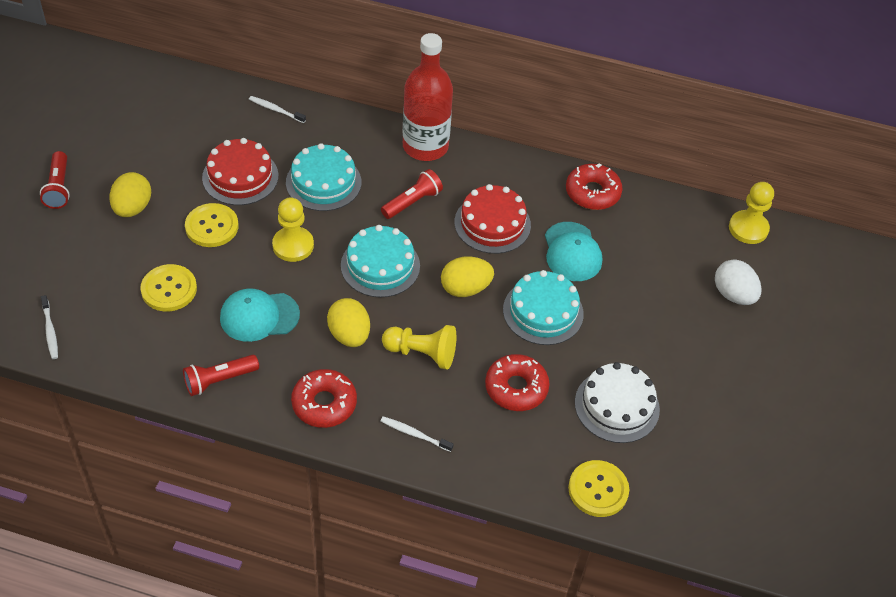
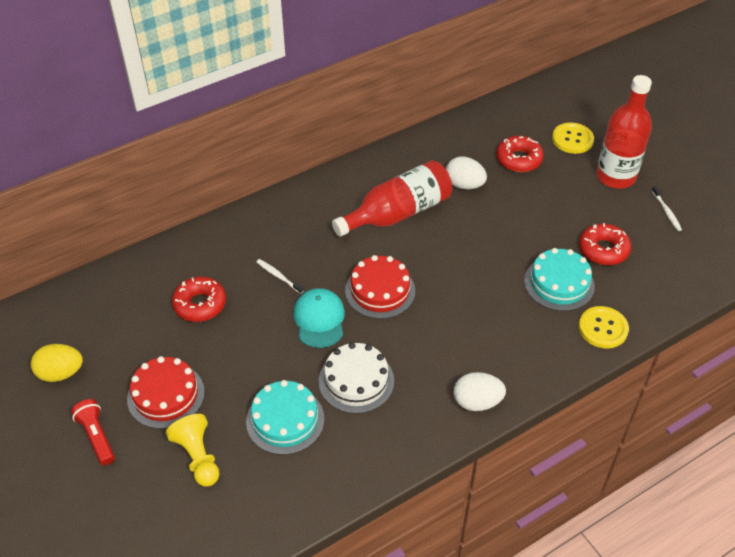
red bottle: [403,33,453,161] = 1 -> [332,160,452,237] [596,75,652,189] = 2
red flashlight: [40,151,70,209] [183,355,259,396] [381,169,443,219] = 3 -> [71,399,115,465] = 1
turquoise cake: [286,143,361,211] [341,225,420,298] [503,270,584,345] = 3 -> [246,380,324,455] [524,248,595,311] = 2
turquoise cap: [220,289,300,342] [545,222,602,281] = 2 -> [293,288,345,348] = 1
white egg: [715,259,761,305] = 1 -> [446,156,487,189] [454,372,506,411] = 2
white toothbrush: [41,295,58,359] [249,96,306,123] [380,417,453,452] = 3 -> [256,259,304,294] [652,186,682,231] = 2
yellow button: [140,264,197,312] [185,203,238,247] [568,460,629,517] = 3 -> [552,123,594,154] [579,306,629,349] = 2
yellow egg: [109,172,151,217] [327,298,370,347] [441,256,494,297] = 3 -> [31,344,83,382] = 1
yellow pawn: [272,197,314,262] [382,325,456,369] [729,182,774,244] = 3 -> [166,414,219,487] = 1

